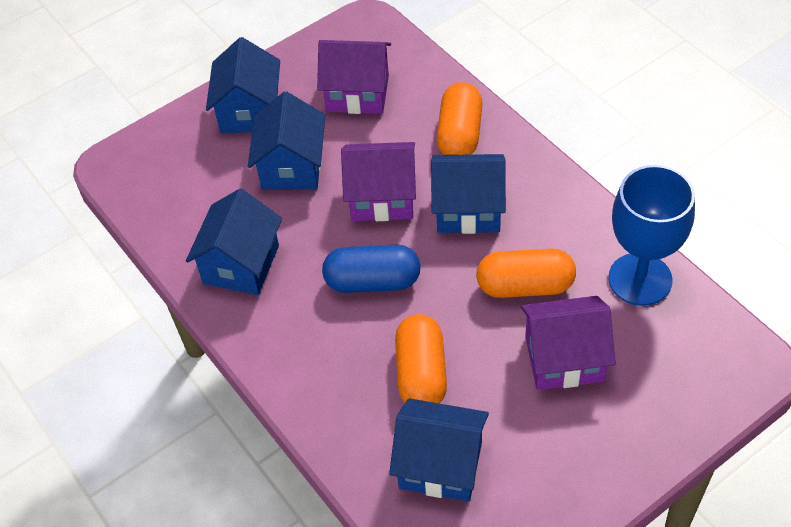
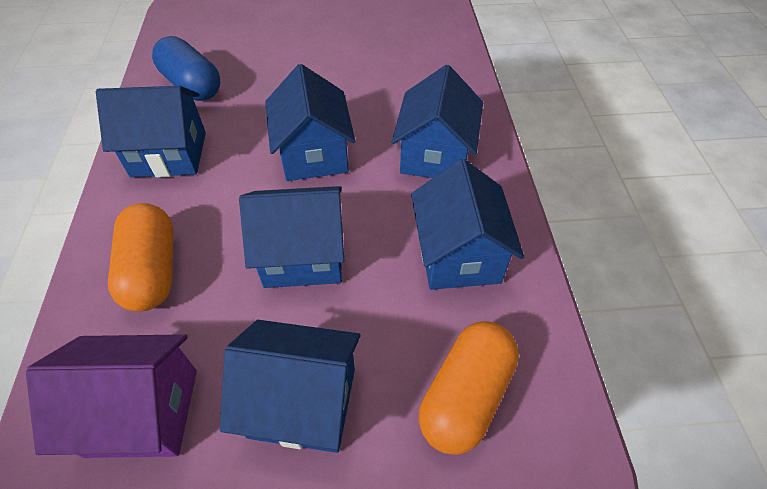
blue goblet: [608,165,695,306] = 1 -> none = 0
blue house: [186,189,282,295] [206,37,280,133] [248,91,325,190] [389,398,489,502] [431,154,506,234] = 5 -> [96,86,206,177] [220,320,360,453] [239,186,344,288] [265,64,355,181] [392,65,483,178] [411,159,524,290] = 6
orange capsule: [395,314,447,404] [437,83,482,155] [476,249,576,298] = 3 -> [108,203,173,312] [419,321,519,455] = 2
purple house: [317,40,391,114] [341,142,416,221] [521,296,616,390] = 3 -> [26,334,197,458] = 1

